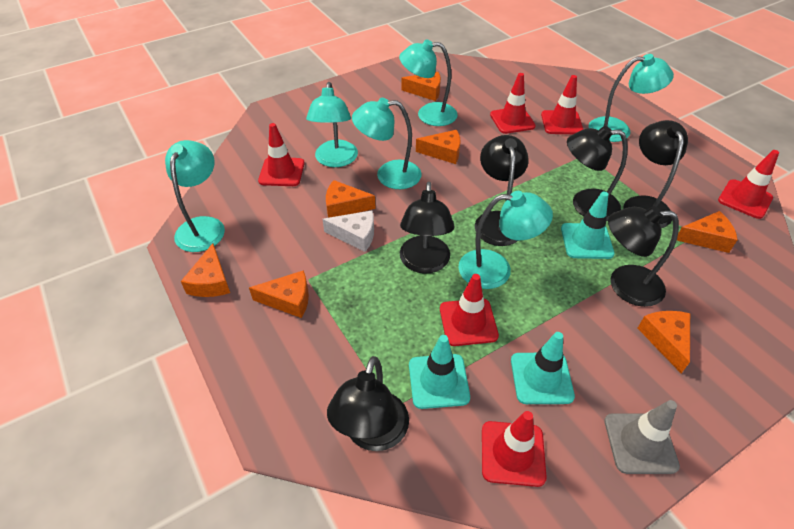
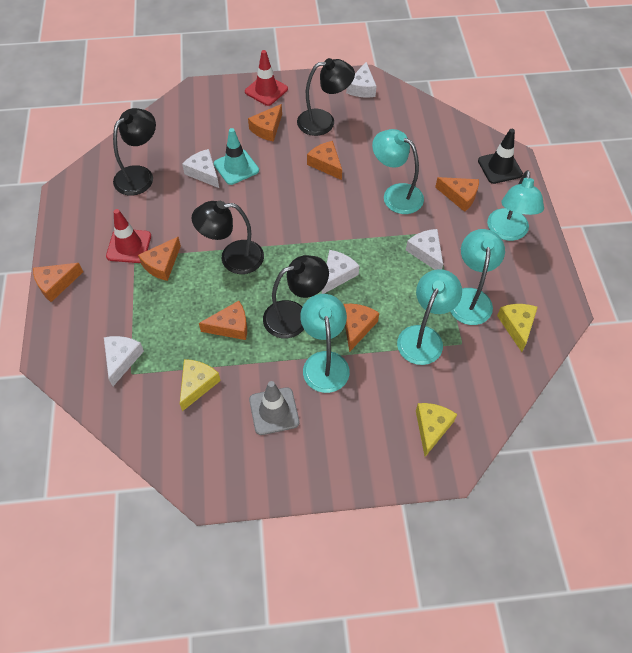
black lamp: [327,356,409,451] [400,182,455,274] [475,135,529,246] [567,126,628,221] [608,206,679,307] [623,120,688,228] = 6 -> [113,108,156,196] [191,201,264,274] [263,255,329,338] [297,58,355,136] = 4
black traffic cone: none = 0 -> [478,129,523,184] = 1
red traffic cone: [258,123,305,186] [440,274,499,346] [482,411,547,487] [490,73,536,134] [541,75,583,134] [718,150,779,219] = 6 -> [106,209,151,263] [245,50,288,106] = 2
turquoise lamp: [165,140,225,252] [306,82,358,167] [352,98,422,189] [399,39,458,126] [458,191,553,289] [589,54,674,142] = 6 -> [300,294,350,393] [372,129,424,214] [397,269,462,365] [450,229,505,325] [487,170,544,241] = 5
turquoise traffic cone: [409,335,470,409] [511,332,575,404] [561,192,615,259] = 3 -> [214,128,259,185] = 1
white cheese: [322,210,374,252] = 1 -> [104,336,144,386] [182,149,219,188] [322,250,359,294] [346,62,377,97] [406,229,443,270] = 5
yellow cheese: none = 0 -> [180,359,221,411] [416,403,457,457] [497,304,538,352] = 3

